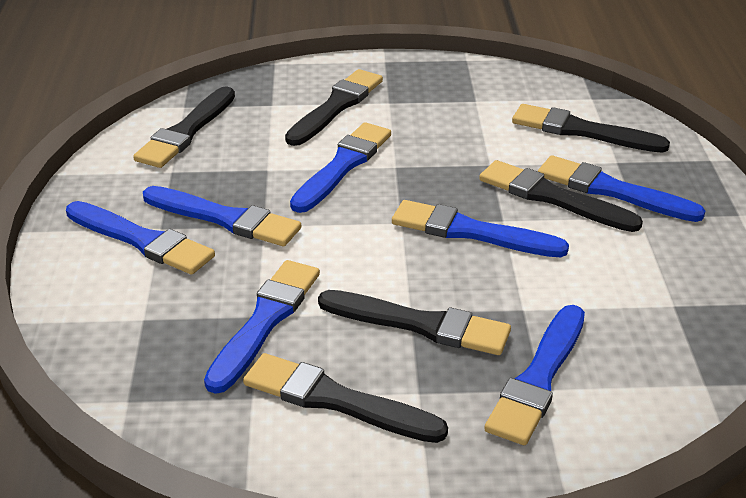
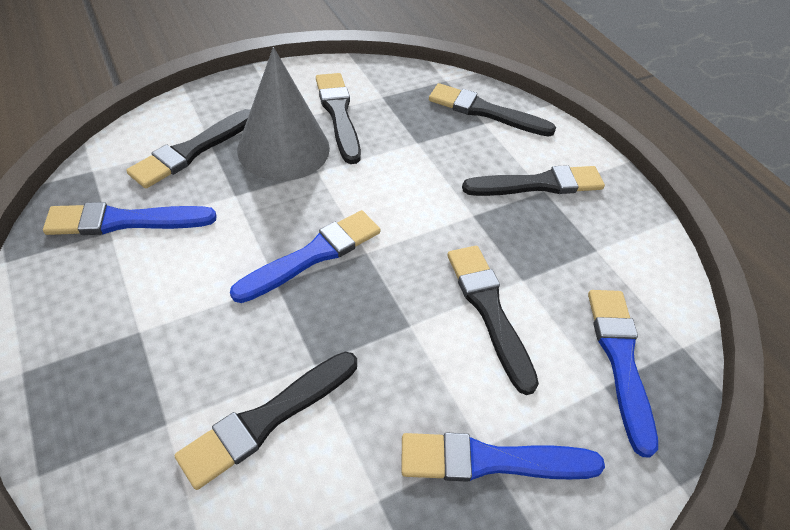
blue brush: [66,201,215,275] [143,186,301,246] [204,260,320,394] [290,122,391,213] [392,200,569,257] [484,305,585,445] [538,155,705,222] = 7 -> [43,202,217,235] [230,210,381,303] [401,433,605,482] [588,290,658,457] = 4
grey cone: none = 0 -> [237,47,330,181] = 1

